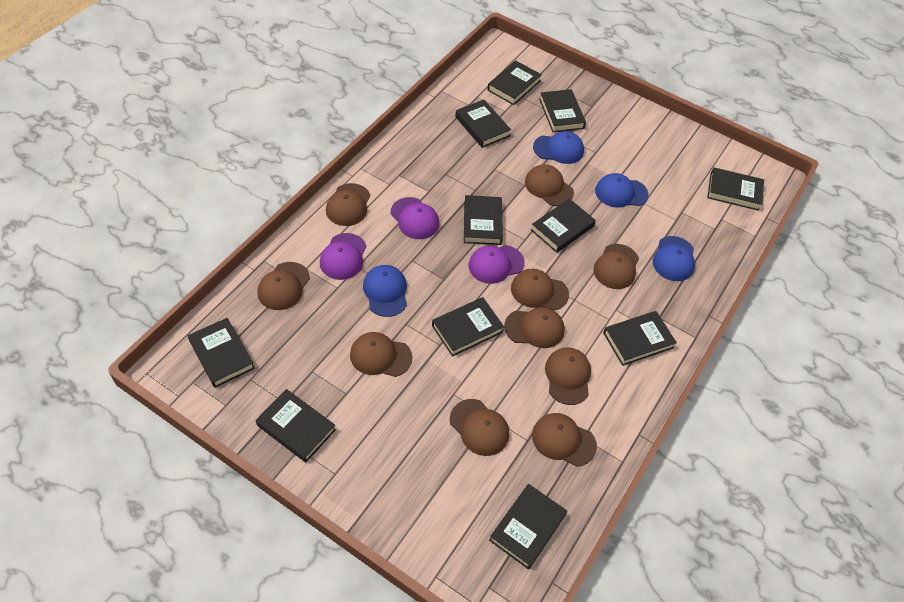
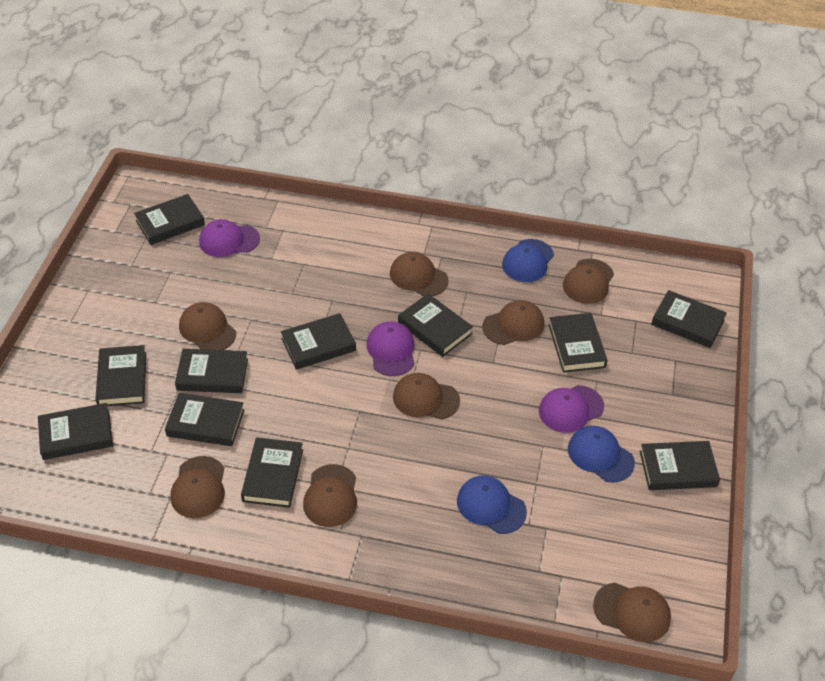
blue cap: [363,265,407,317] [533,131,584,164] [595,173,648,208] [653,236,695,281] = 4 -> [457,475,527,534] [502,239,554,282] [568,426,635,483] = 3
brown cap: [257,262,310,310] [326,183,370,226] [350,332,412,377] [450,399,509,456] [504,307,565,348] [511,269,569,310] [525,164,574,206] [532,413,597,467] [545,347,591,405] [593,244,639,289] = 10 -> [171,456,225,518] [179,302,236,350] [303,464,357,527] [390,252,449,296] [393,373,460,420] [482,300,544,345] [563,259,614,304] [593,582,671,642] = 8

